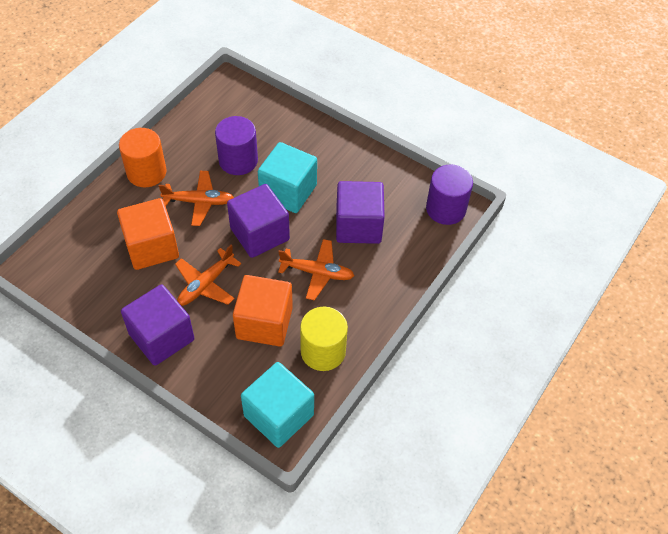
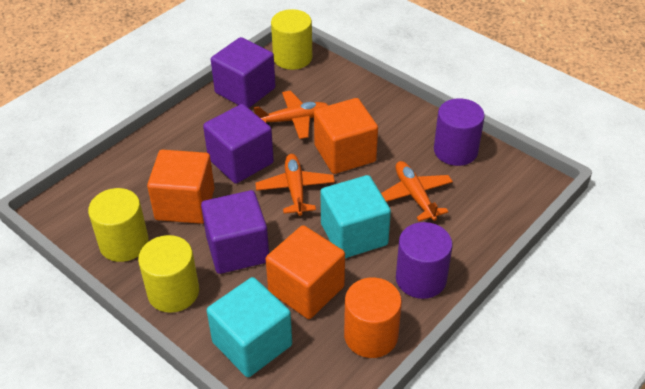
orange cube: [117,198,179,270] [233,275,293,347] = 2 -> [147,150,215,224] [266,225,345,319] [314,98,378,174] = 3
yellow cylinder: [300,307,348,371] = 1 -> [88,188,149,262] [138,235,199,313] [271,9,312,70] = 3

